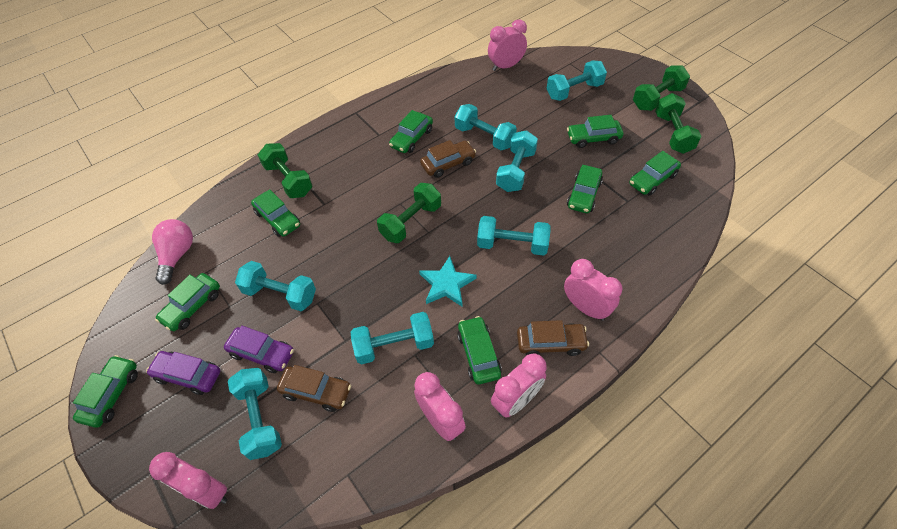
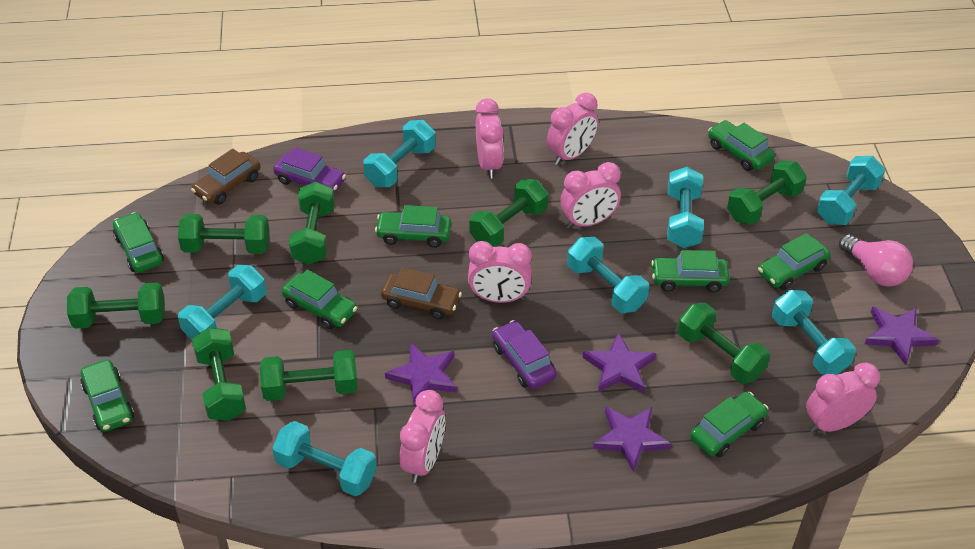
brown car: [277,365,351,412] [420,140,476,178] [517,320,589,356] = 3 -> [191,149,260,205] [381,267,462,319] = 2
green dumbbell: [258,143,312,198] [377,183,441,243] [633,65,690,111] [655,93,701,154] = 4 -> [67,282,165,329] [178,214,270,254] [192,327,246,421] [260,350,357,401] [289,182,335,265] [470,179,548,247] [678,303,770,384] [727,160,807,225] = 8
pink clock: [149,452,227,509] [414,372,466,441] [488,19,527,71] [491,353,547,418] [564,259,623,321] = 5 -> [400,390,446,483] [468,241,532,303] [476,98,504,179] [547,93,598,165] [560,162,621,228] [806,363,880,433] = 6
purple star: none = 0 -> [385,342,457,406] [582,332,656,393] [593,407,671,472] [865,306,939,365] = 4
turquoise star: [419,256,476,306] = 1 -> none = 0

